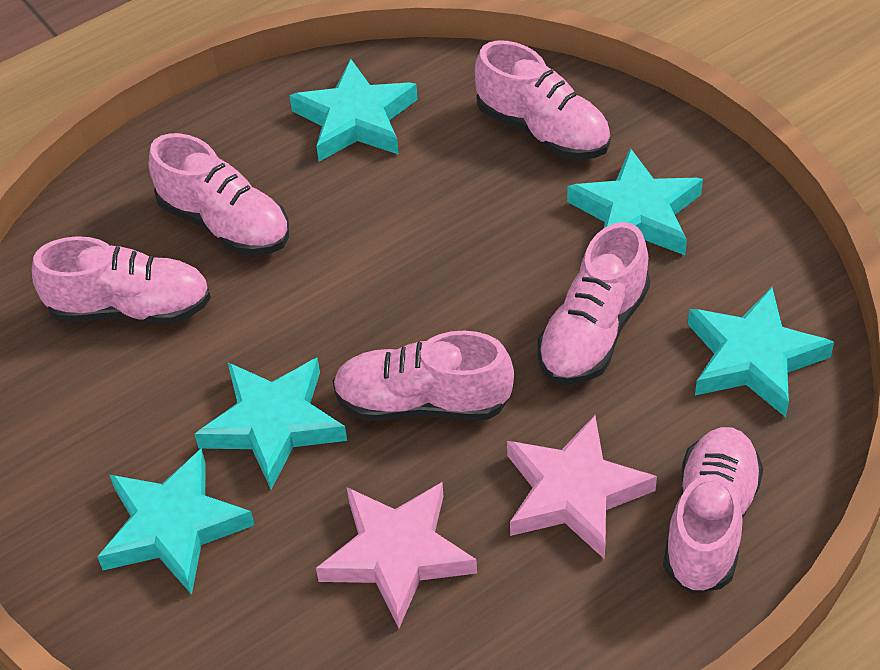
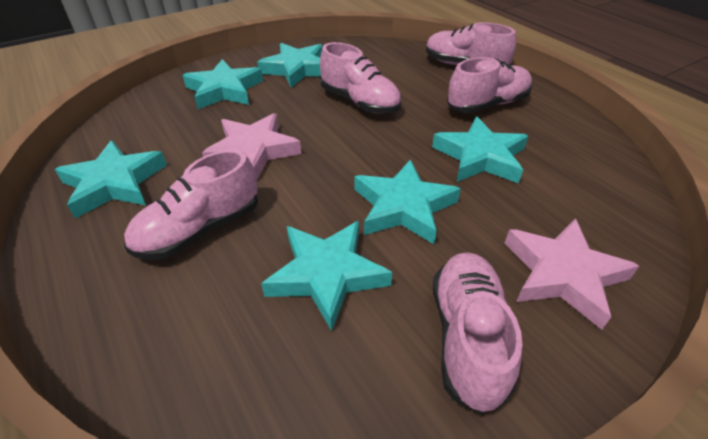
pink shoe: [32,236,211,324] [149,133,289,255] [333,331,514,421] [475,41,611,160] [538,222,650,385] [663,427,763,594] = 6 -> [124,149,258,260] [320,42,401,114] [426,22,516,65] [433,253,522,415] [447,57,532,113] = 5
turquoise star: [97,448,254,595] [195,357,347,489] [289,59,418,162] [567,148,703,255] [688,287,834,417] = 5 -> [55,140,167,219] [182,59,263,109] [257,43,323,88] [261,221,392,331] [355,159,461,244] [432,117,528,183] = 6

